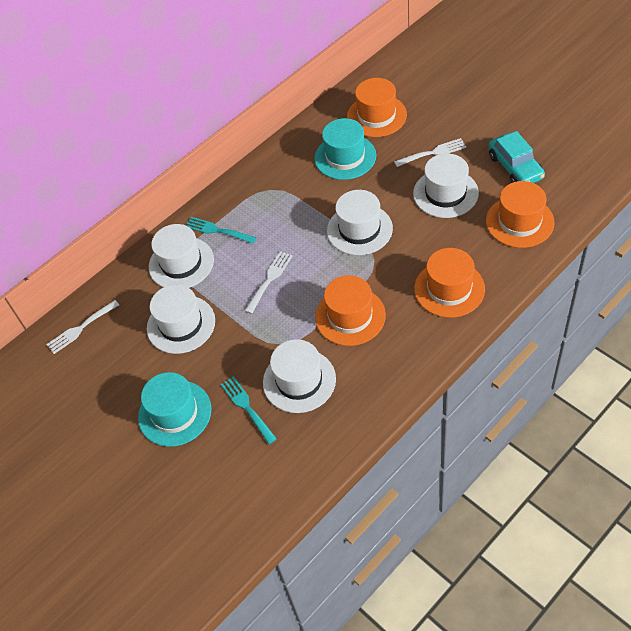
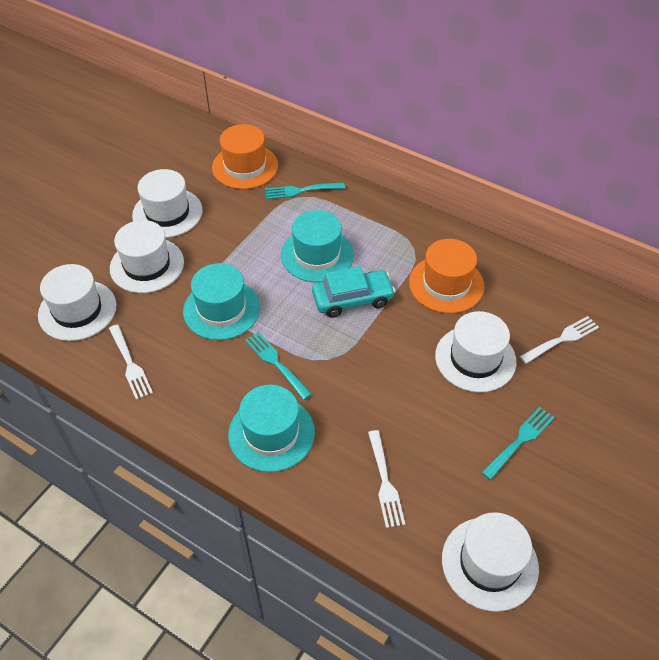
orange hat: [315,275,386,346] [347,78,407,137] [414,248,485,318] [486,181,554,248] = 4 -> [212,124,278,189] [409,239,484,313] = 2
turquoise fork: [186,217,257,244] [221,376,277,444] = 2 -> [245,332,312,400] [265,182,345,199] [481,407,555,480] = 3
turquoise hat: [138,372,211,447] [314,118,376,180] = 2 -> [183,263,260,340] [228,385,315,472] [281,210,354,282] = 3

